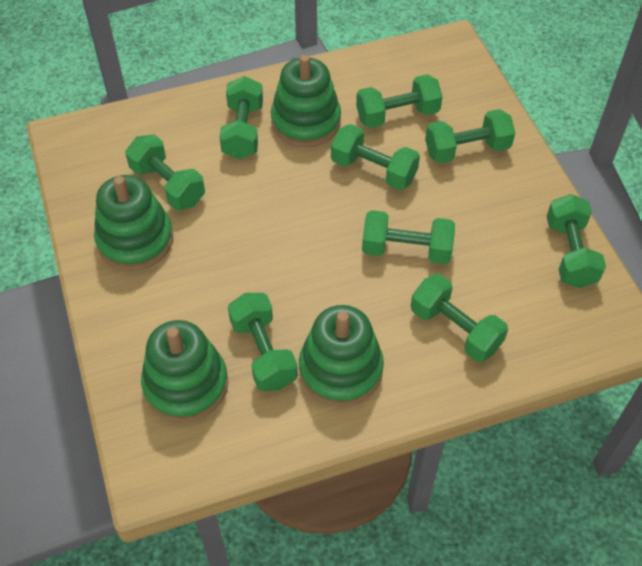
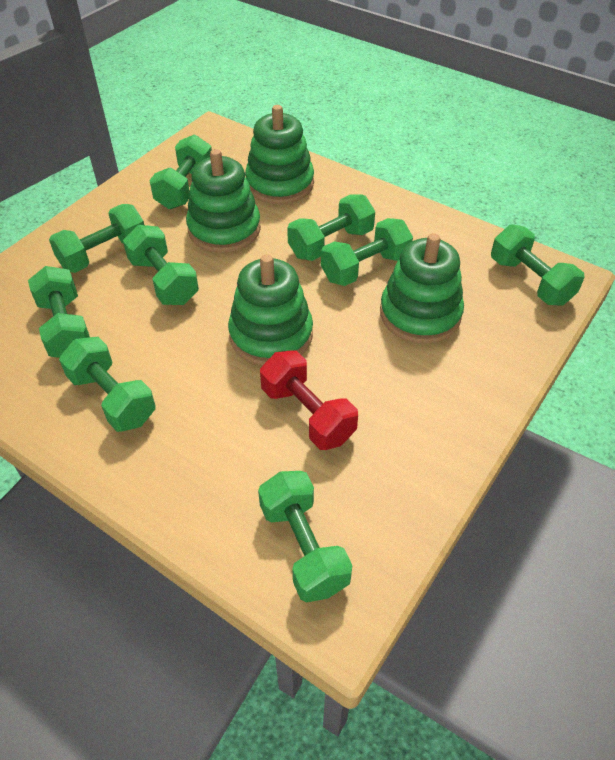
red dumbbell: none = 0 -> [260,350,358,450] = 1

